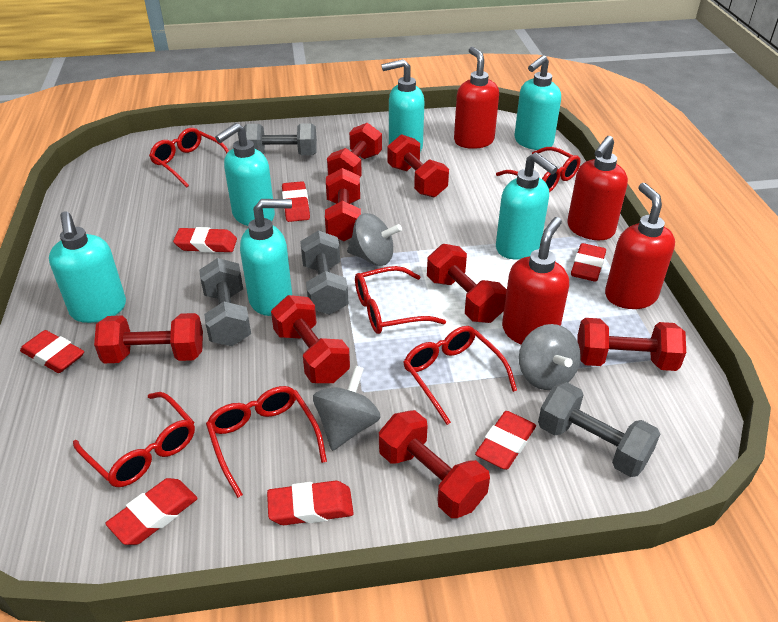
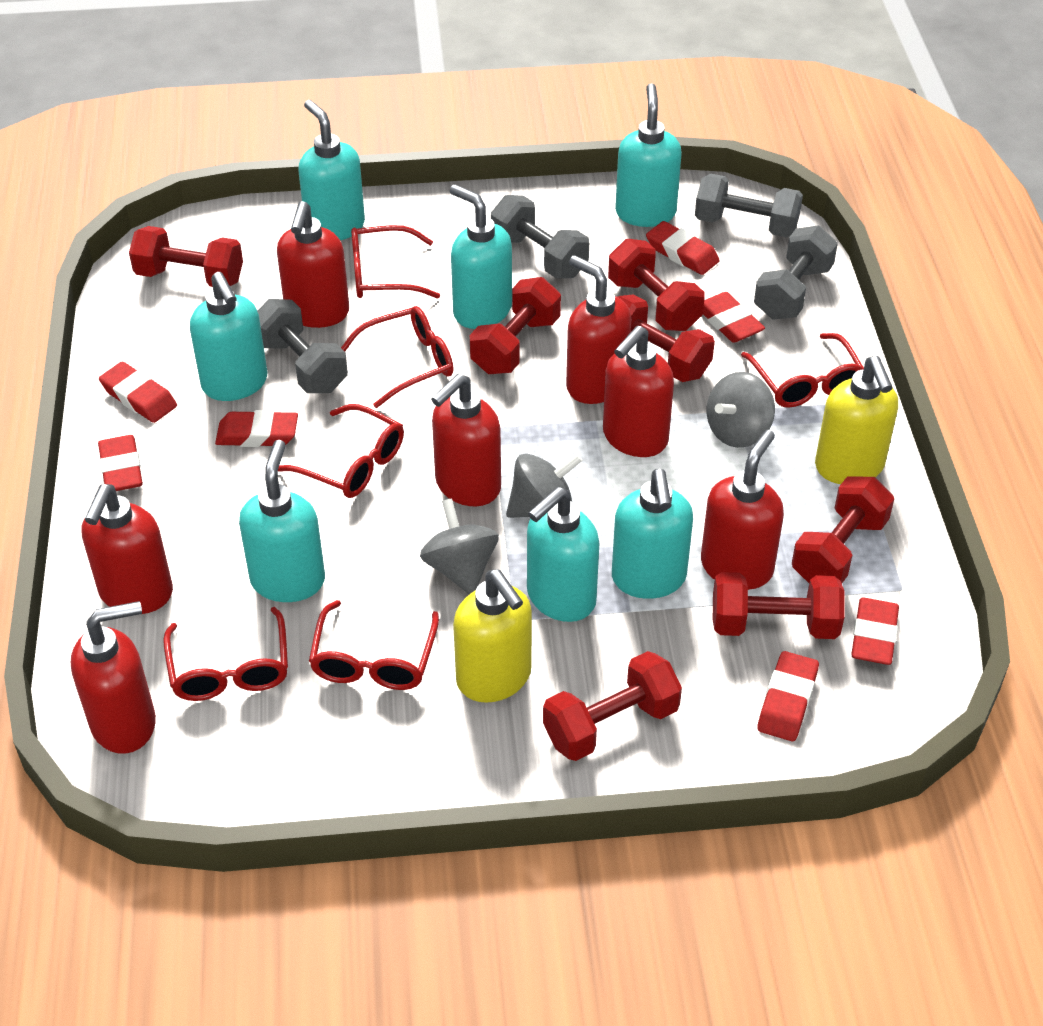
red dumbbell: [94,313,203,363] [271,295,350,383] [325,168,361,241] [327,123,382,177] [379,410,490,518] [387,134,449,197] [427,244,507,323] [577,318,686,371] = 8 -> [129,226,243,287] [470,277,561,374] [543,651,682,761] [608,239,705,331] [617,294,715,382] [713,572,844,639] [792,476,894,583] = 7
red soap dispenser: [454,47,499,149] [502,217,569,345] [567,136,628,240] [605,183,675,309] = 4 -> [71,601,156,754] [82,484,173,614] [277,201,349,328] [431,374,501,506] [566,255,631,404] [603,326,674,457] [701,430,784,590] = 7
turquoise soap dispenser: [49,212,126,323] [215,123,275,226] [240,199,292,316] [381,59,424,152] [496,152,558,259] [514,55,561,150] = 6 -> [190,272,267,401] [239,440,325,602] [298,100,365,240] [450,184,512,329] [527,487,599,622] [612,469,693,599] [615,83,682,227] = 7
yellow soap dispenser: none = 0 -> [453,569,532,703] [815,356,898,484] = 2

